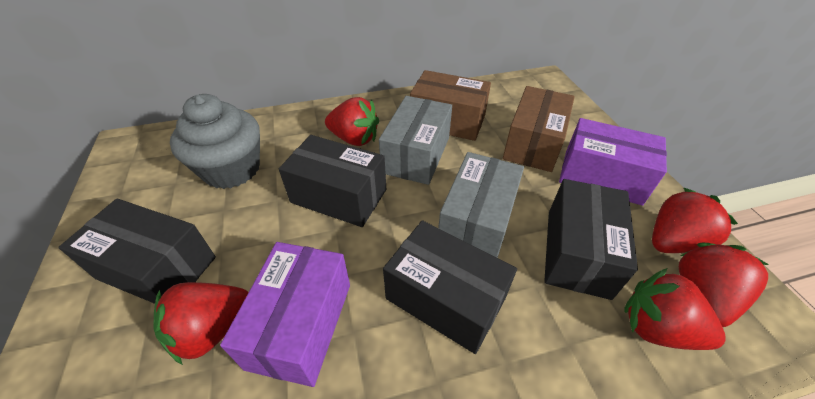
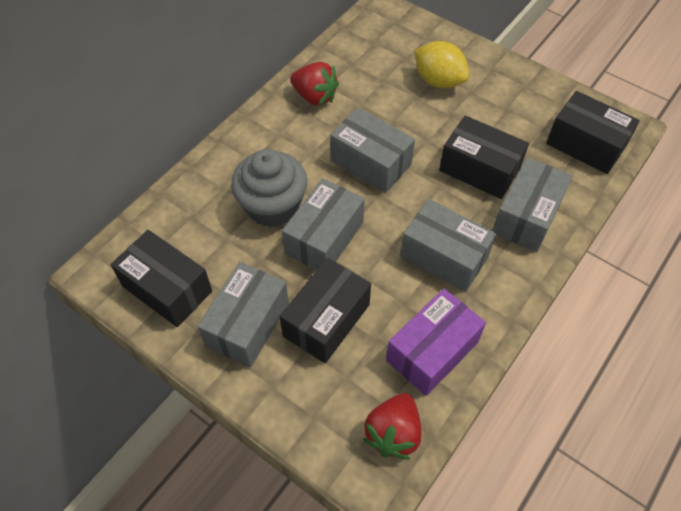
brown box: [410,70,491,141] [503,86,575,172] = 2 -> none = 0
grey box: [379,96,452,185] [438,152,524,258] = 2 -> [197,262,289,368] [282,178,365,271] [330,108,415,193] [400,199,496,292] [492,158,573,252] = 5
purple box: [220,242,350,387] [559,118,667,206] = 2 -> [386,289,486,396] = 1
red strawberry: [154,282,249,365] [325,97,379,146] [624,268,726,350] [652,188,738,253] [679,243,769,327] = 5 -> [290,62,339,106] [363,393,422,459] = 2
yellow lemon: none = 0 -> [414,41,469,88] = 1

